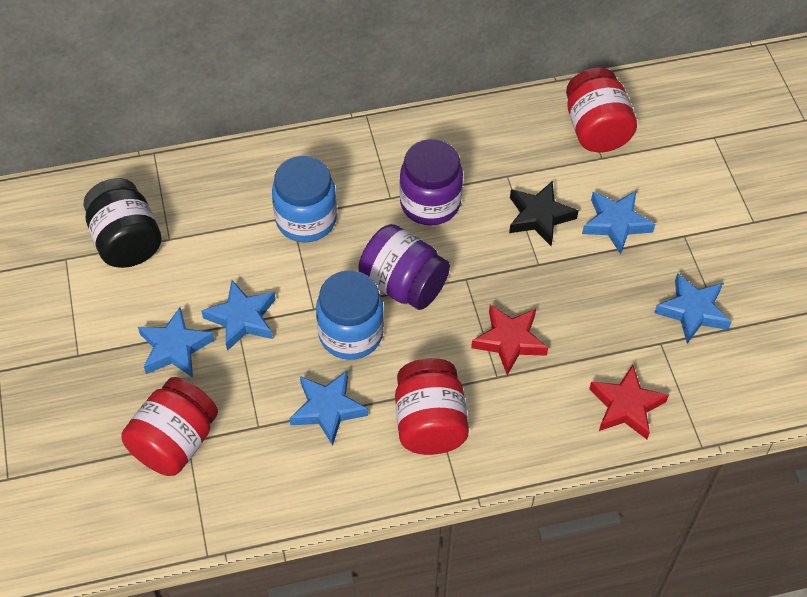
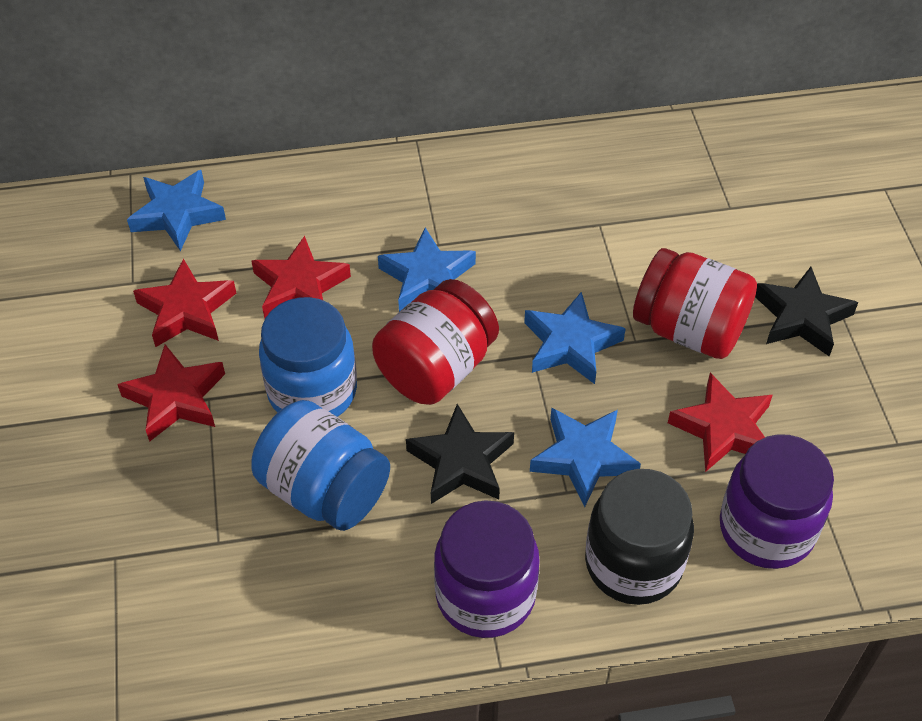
black star: [509,181,579,246] = 1 -> [406,404,514,504] [755,267,858,356] = 2
blue star: [138,307,215,378] [201,280,275,351] [290,370,368,446] [582,191,655,254] [654,273,731,343] = 5 -> [127,170,226,251] [378,228,476,312] [524,291,626,384] [530,407,641,507] = 4
red jar: [121,377,218,476] [395,358,469,455] [566,68,637,152] = 3 -> [372,279,499,405] [633,248,757,359] = 2
red star: [471,305,548,375] [589,365,669,439] = 2 -> [117,344,225,441] [133,259,236,347] [251,236,351,319] [668,373,773,472] = 4

